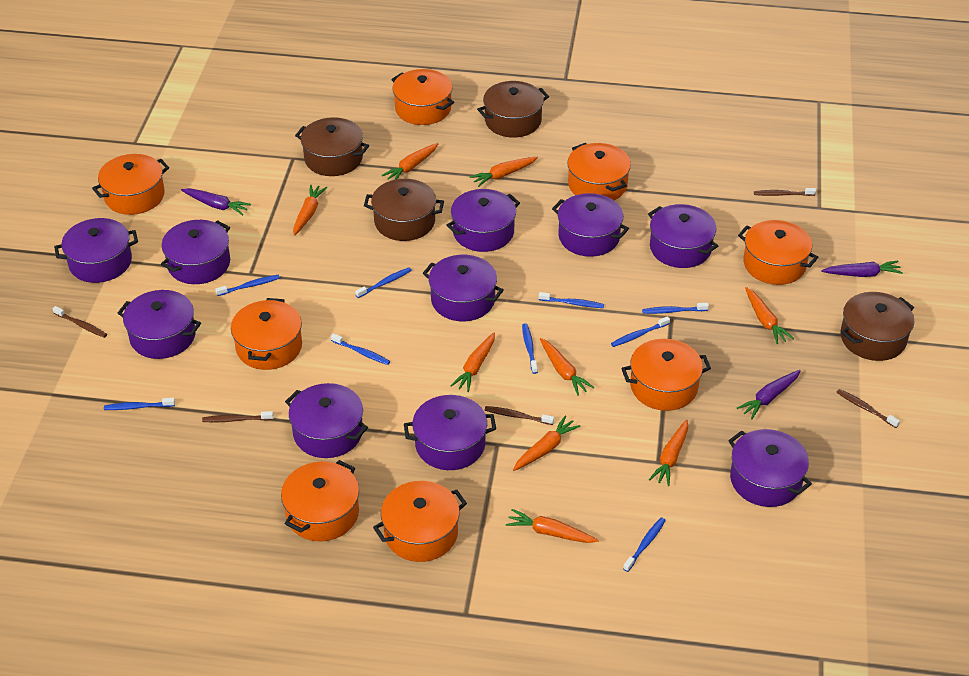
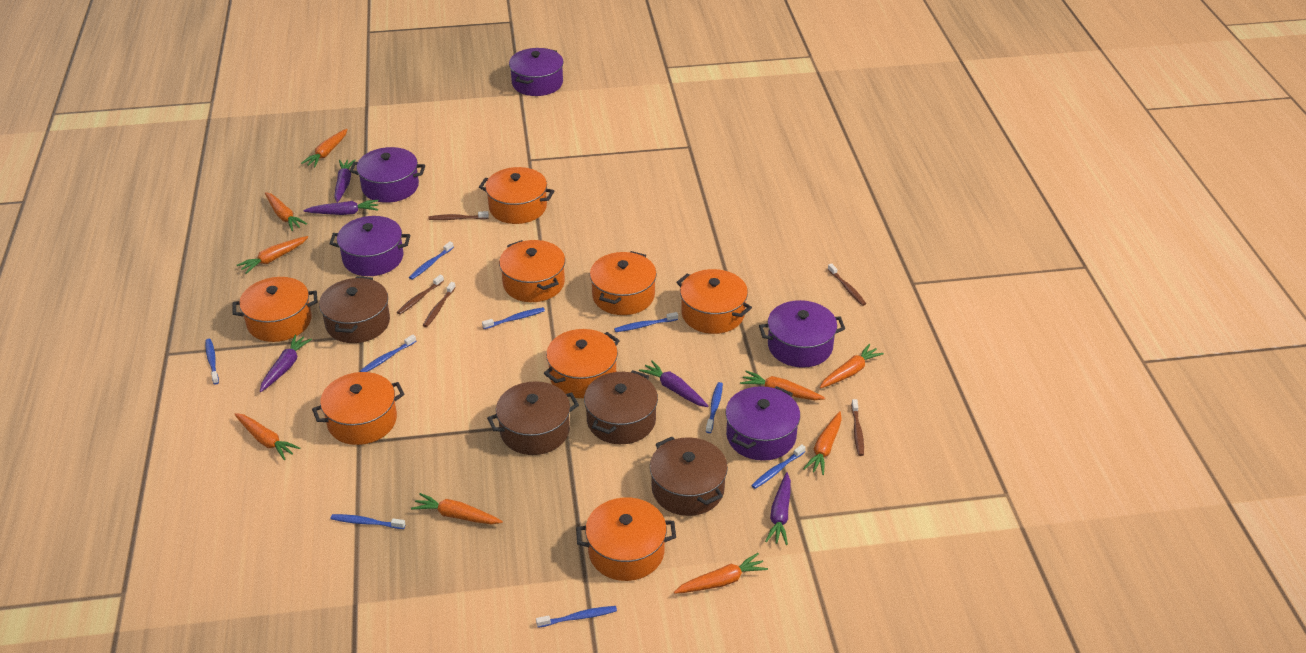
purple carrot: [181,188,251,215] [737,370,801,419] [821,261,903,277] = 3 -> [260,335,312,392] [304,200,378,215] [334,160,356,203] [639,360,709,407] [765,472,791,545] = 5
purple pot: [54,218,138,283] [118,290,201,359] [161,220,230,284] [285,383,368,458] [404,395,496,470] [423,255,504,321] [446,189,520,252] [552,193,629,257] [648,204,718,268] [728,429,812,507] = 10 -> [329,216,410,276] [350,147,425,203] [509,48,564,96] [725,386,800,461] [759,300,845,368] = 5

